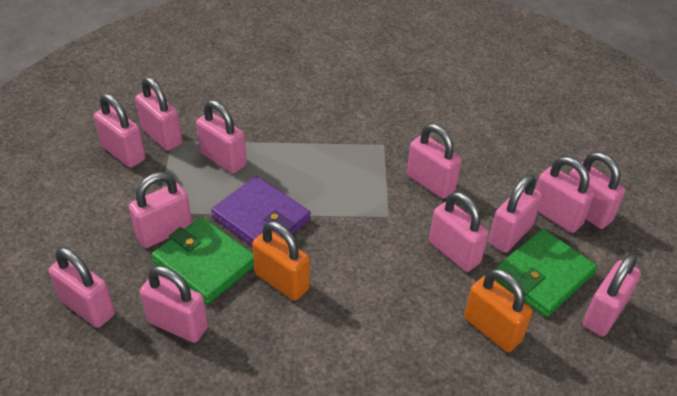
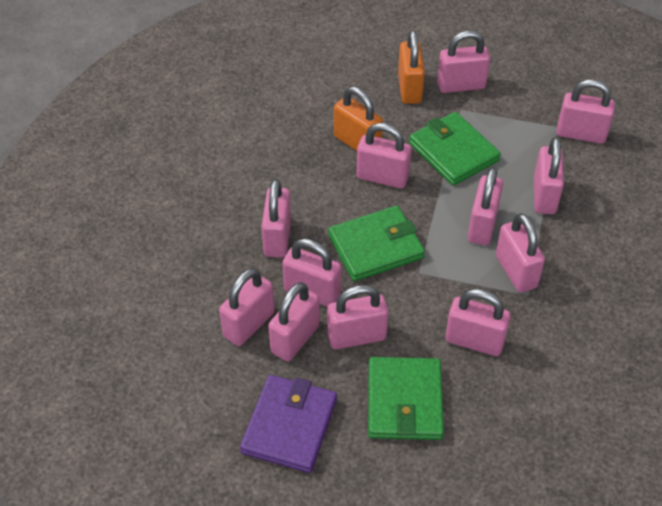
green wallet: [151,217,254,304] [494,229,597,317] = 2 -> [328,206,425,282] [368,357,444,440] [409,112,501,186] = 3

